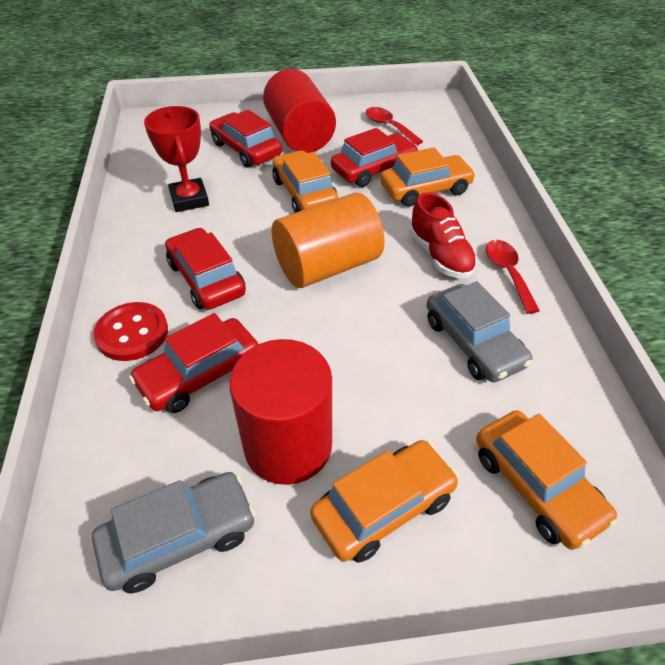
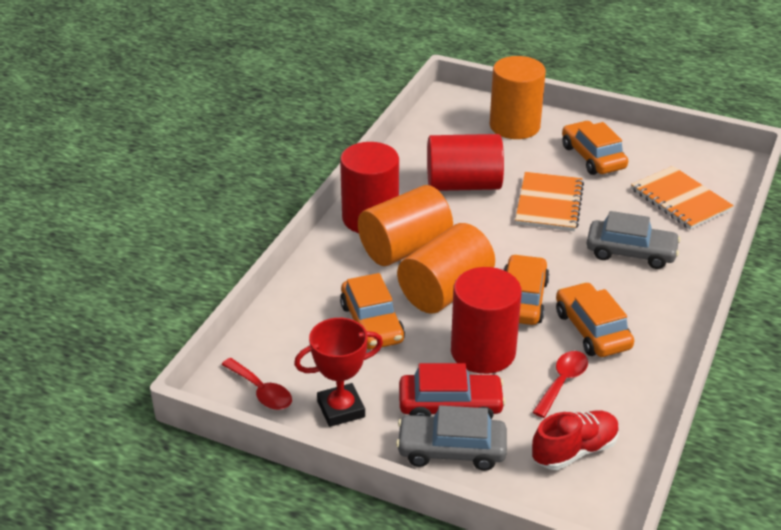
orange cylinder: [272,192,385,288] = 1 -> [358,185,453,266] [397,223,495,314] [490,56,546,139] = 3
orange notebook: none = 0 -> [515,172,584,231] [631,166,734,230] = 2
red button: [93,302,168,361] = 1 -> none = 0
red car: [129,313,258,413] [165,228,246,310] [209,110,282,167] [331,128,418,187] = 4 -> [399,363,506,419] = 1
red cylinder: [229,339,332,485] [263,69,336,153] = 2 -> [340,142,399,233] [427,134,504,191] [451,267,522,374] = 3

